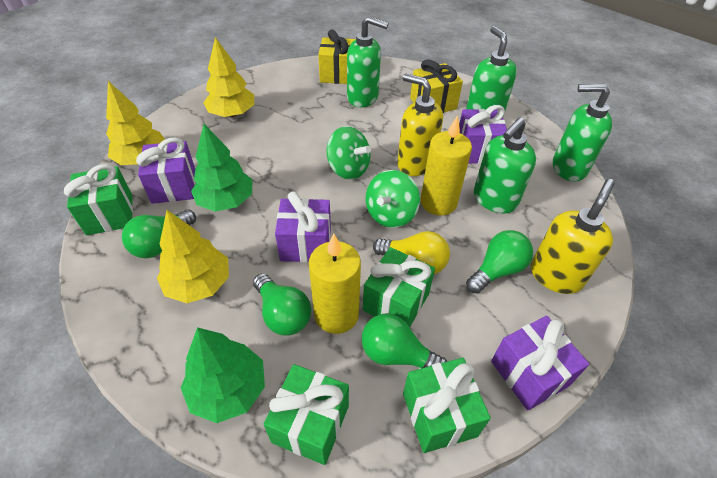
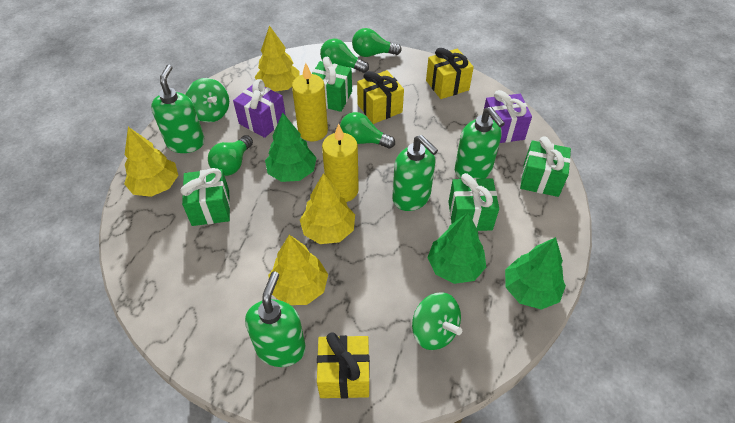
green tree: [181,327,265,423] [191,124,252,212] = 2 -> [265,113,316,182] [427,212,486,284] [505,237,566,310] = 3
purple gift: [136,137,196,204] [275,191,331,262] [459,105,507,164] [491,316,589,410] = 4 -> [233,79,286,138] [484,90,532,143] = 2
yellow gift: [318,30,356,84] [410,59,463,113] = 2 -> [317,332,370,399] [357,70,404,124] [426,48,474,99] = 3
yellow light bulb: [373,231,450,274] = 1 -> none = 0
yellow soap dispenser: [397,73,443,176] [531,179,615,294] = 2 -> none = 0
yellow tree: [106,81,165,165] [157,210,229,303] [203,37,254,117] = 3 -> [124,127,179,197] [255,25,300,91] [268,235,328,305] [300,173,355,244] = 4

